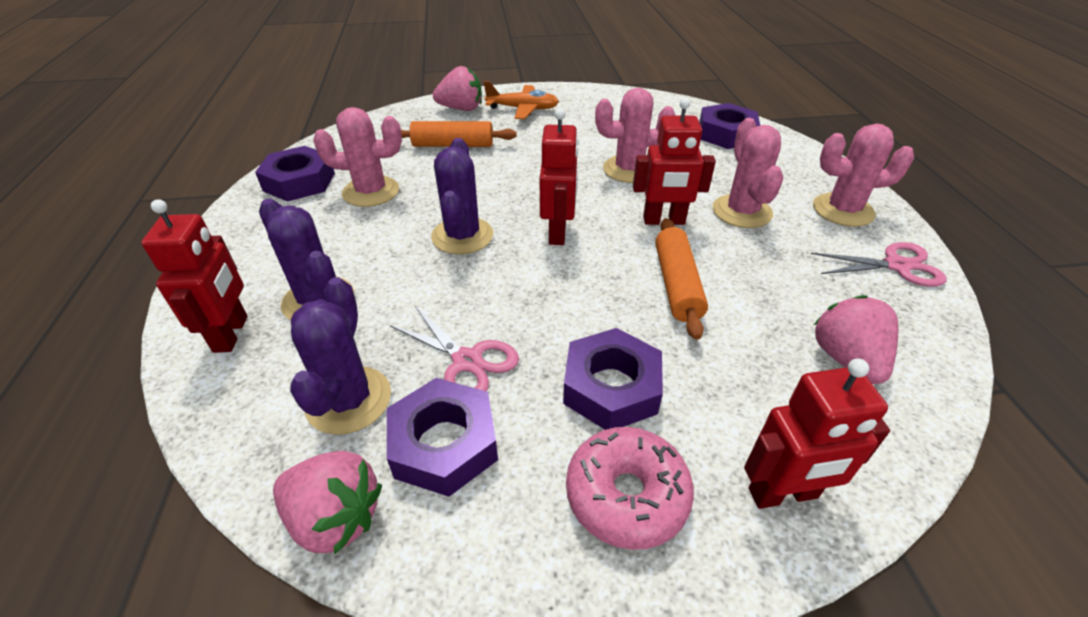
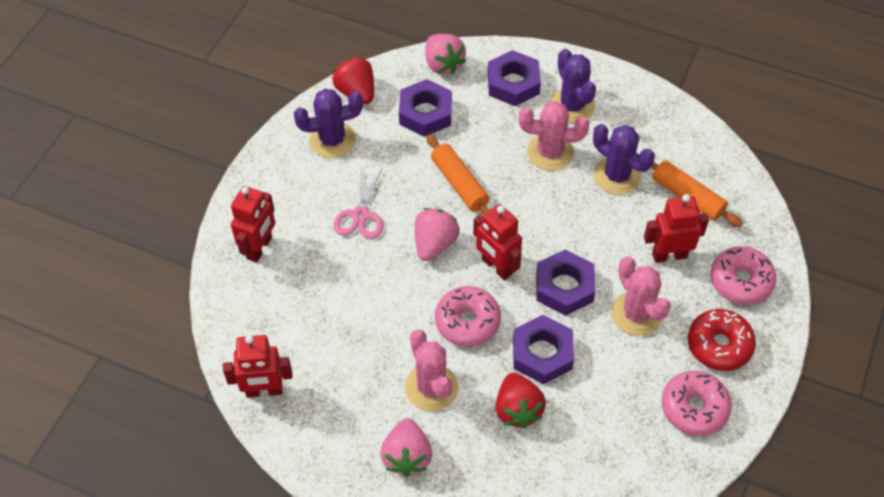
orange plane: [484,81,559,119] = 1 -> none = 0
pink cactus: [313,107,402,207] [595,88,676,183] [713,118,783,228] [813,123,914,227] = 4 -> [405,330,458,411] [519,101,589,171] [611,257,671,336] = 3
pink donut: [566,427,694,550] = 1 -> [435,286,501,347] [662,371,732,436] [711,246,777,305] = 3
pink scissors: [390,306,519,391] [811,242,947,287] = 2 -> [333,166,383,239] = 1
red donut: none = 0 -> [688,309,756,371] = 1
red strawberry: none = 0 -> [332,56,374,104] [496,373,546,428] = 2

